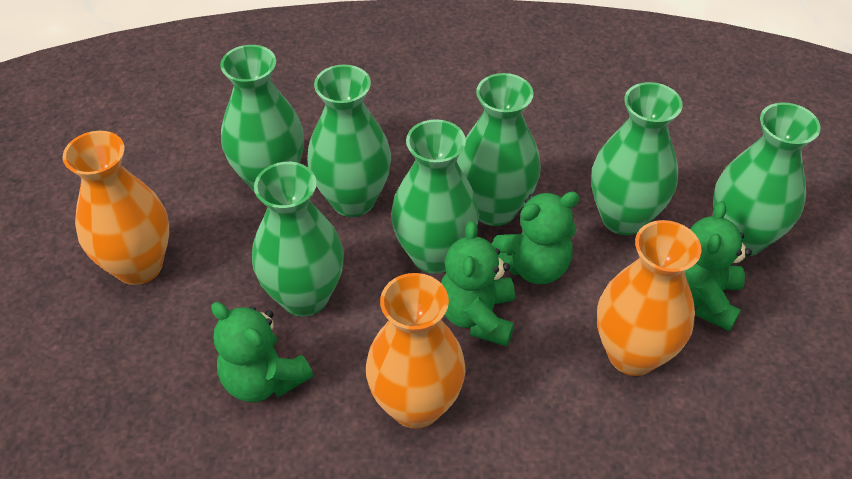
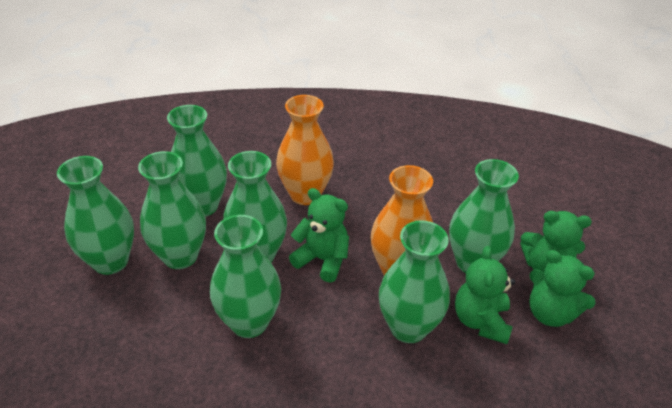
orange vase: [63,131,169,285] [366,273,466,429] [597,220,702,376] = 3 -> [276,95,334,205] [371,165,433,275] = 2

